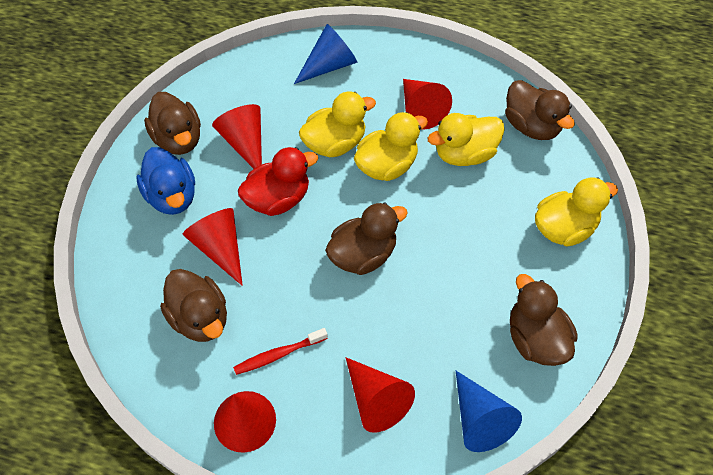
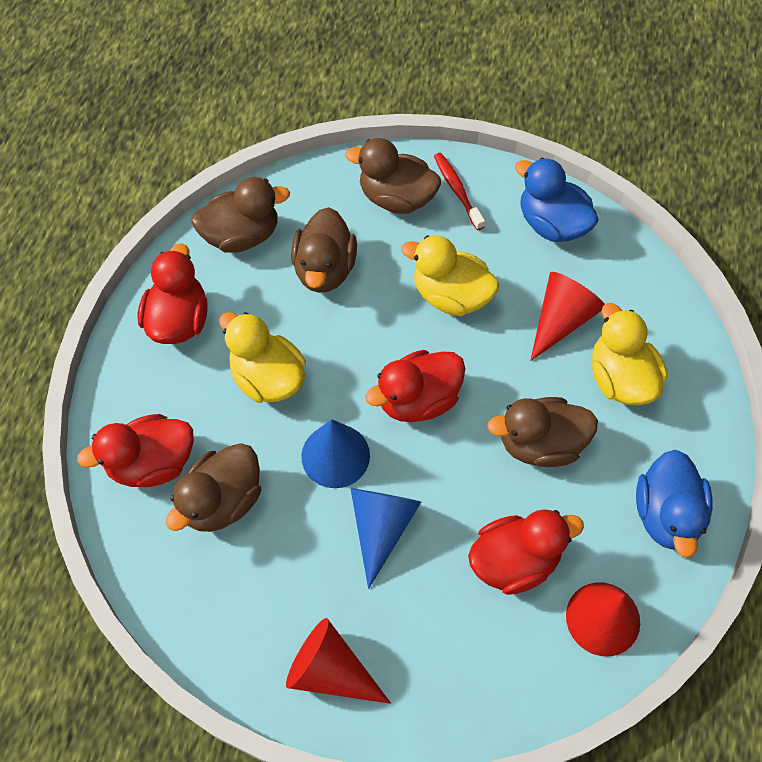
blue duck: [136,147,195,215] = 1 -> [515,158,599,242] [636,450,713,558] = 2
red cone: [183,208,243,286] [212,104,262,169] [214,391,276,453] [346,357,415,433] [403,79,452,130] = 5 -> [286,618,391,704] [530,272,605,361] [566,582,640,657] = 3
red duck: [238,147,318,216] = 1 -> [77,414,194,487] [138,243,208,344] [365,350,466,422] [468,509,584,595] = 4
yellow duck: [299,92,376,157] [354,112,428,181] [428,113,505,166] [535,177,618,247] = 4 -> [219,312,306,403] [401,235,499,316] [592,303,667,405] = 3

